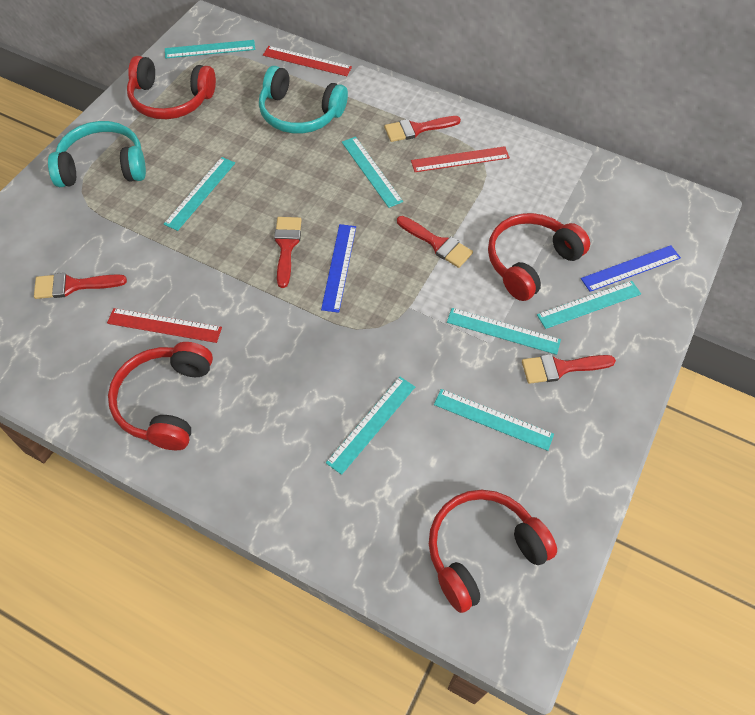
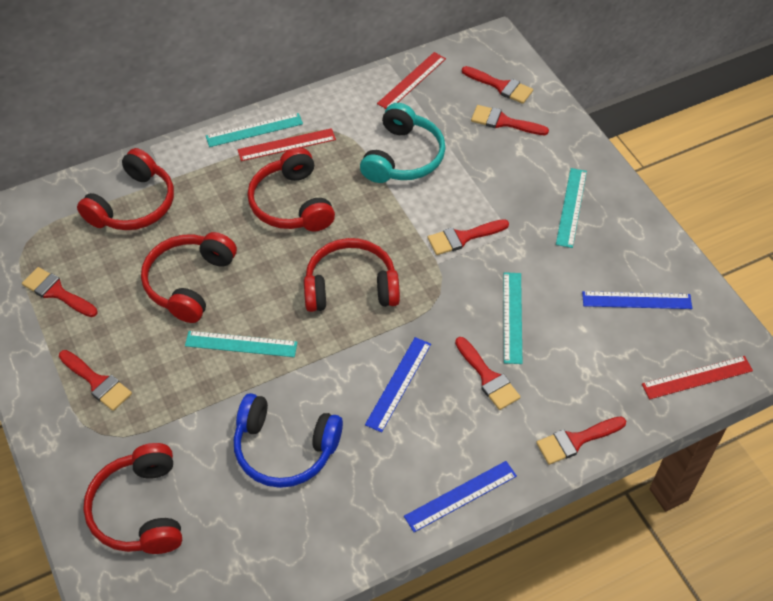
blue headphones: none = 0 -> [234,393,343,488] = 1
blue ruler: [321,224,356,313] [581,245,681,292] = 2 -> [365,337,431,433] [404,461,517,532] [582,291,692,309] = 3
red brush: [34,273,127,299] [274,217,302,288] [384,116,461,142] [397,216,473,268] [522,354,616,384] = 5 -> [22,267,98,317] [59,350,132,411] [428,219,509,255] [455,337,521,410] [462,66,533,104] [471,105,549,135] [536,416,626,465] = 7
red headphones: [108,342,213,450] [127,56,216,119] [429,490,557,613] [488,213,590,301] = 4 -> [77,148,174,230] [83,443,182,554] [141,232,237,323] [247,147,335,231] [304,238,400,312] = 5
turquoise headphones: [48,121,146,187] [259,66,348,134] = 2 -> [360,103,446,183] = 1
turquoise ruler: [164,157,235,231] [165,40,256,58] [326,377,415,475] [342,137,403,208] [434,389,554,451] [447,308,561,355] [537,281,641,329] = 7 -> [185,331,297,357] [206,113,303,147] [504,272,522,364] [556,168,587,248] = 4

